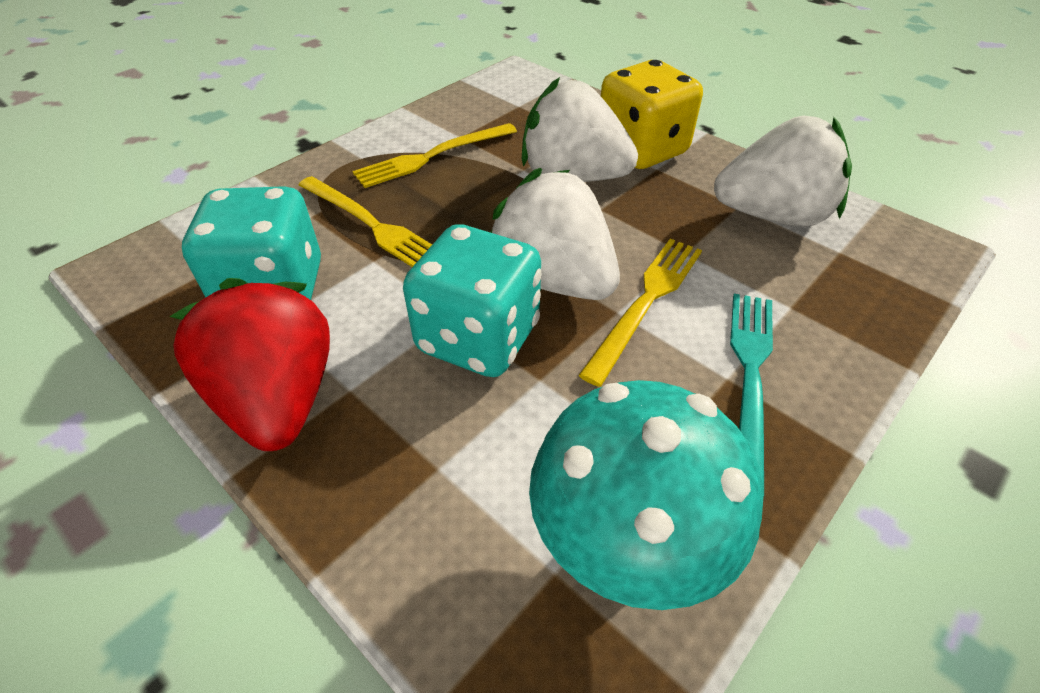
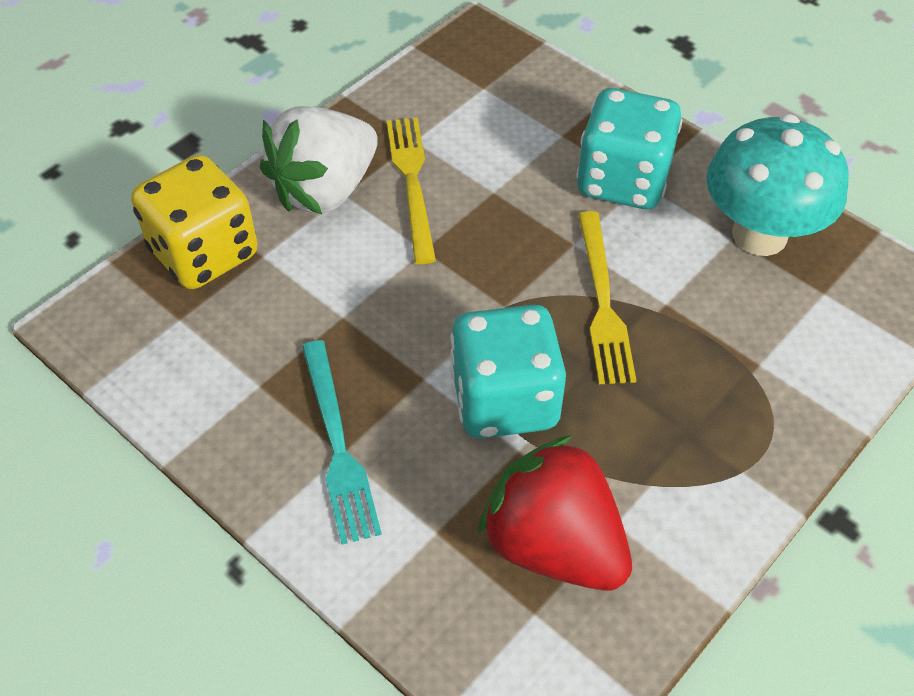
white strawberry: [491,168,620,300] [522,77,638,182] [714,116,852,227] = 3 -> [260,106,378,214] = 1
yellow fork: [298,176,432,267] [352,123,517,188] [579,239,702,387] = 3 -> [387,118,436,264] [578,211,636,384] = 2

